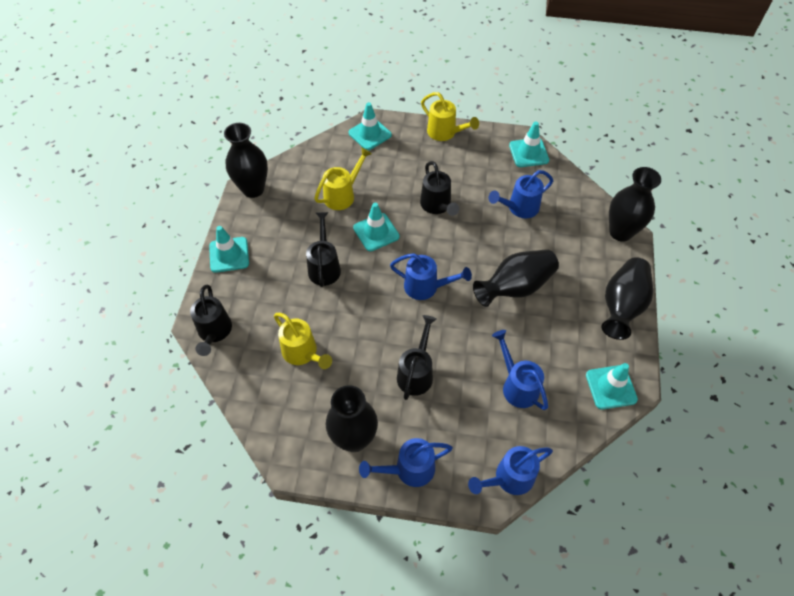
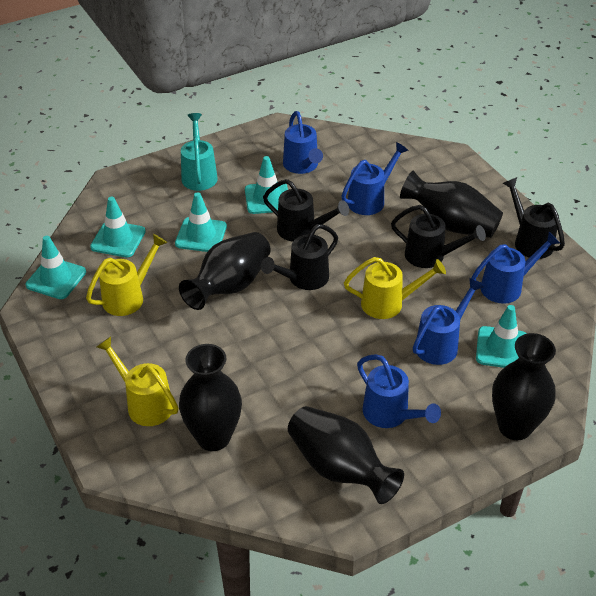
turquoise watering can: none = 0 -> [181,113,218,191] = 1

